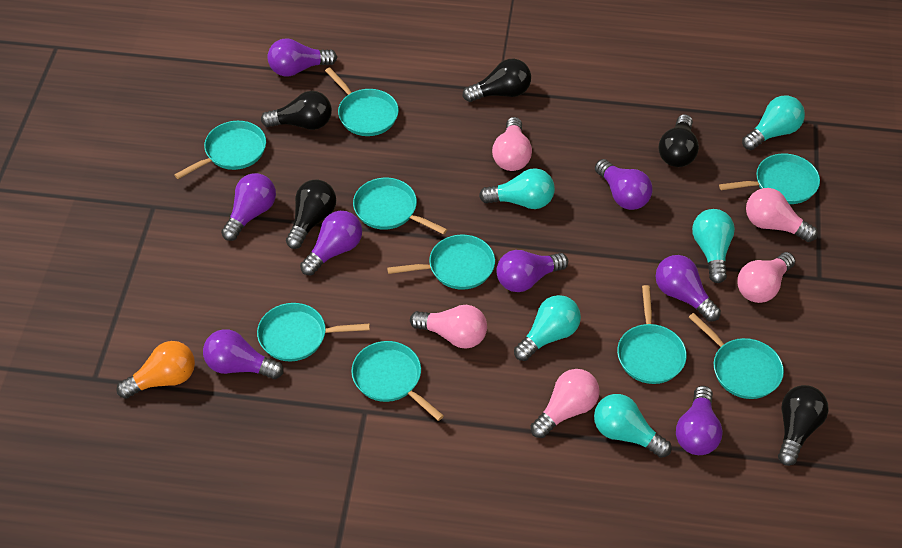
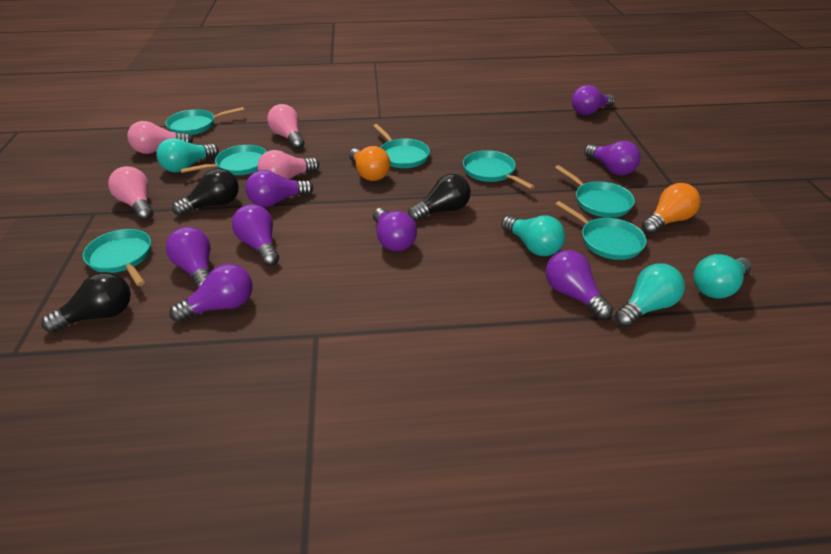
black light bulb: [261,91,332,130] [286,179,336,249] [463,59,531,102] [659,114,699,167] [778,385,828,466] = 5 -> [41,272,131,333] [172,168,239,216] [408,174,471,221] = 3
orange light bulb: [116,341,195,399] = 1 -> [349,146,390,181] [642,183,701,234] = 2
pink light bulb: [410,305,487,349] [492,117,532,171] [531,369,600,438] [737,252,795,303] [746,188,818,242] = 5 -> [108,166,153,220] [127,121,193,154] [257,150,319,180] [267,104,304,149] = 4
turquoise light bulb: [479,168,555,209] [514,295,581,361] [594,394,671,458] [692,209,735,283] [742,96,805,150] = 5 -> [156,138,219,173] [501,215,565,256] [615,263,685,327] [694,254,752,299] = 4
turquoise pan: [174,121,266,179] [257,303,370,361] [325,67,399,136] [351,341,444,421] [353,178,447,235] [387,235,495,290] [617,285,687,384] [689,313,784,399] [719,153,820,204] = 9 -> [83,229,151,286] [165,107,244,135] [180,145,267,175] [373,124,430,168] [463,150,535,189] [555,165,635,218] [555,201,647,260] = 7

